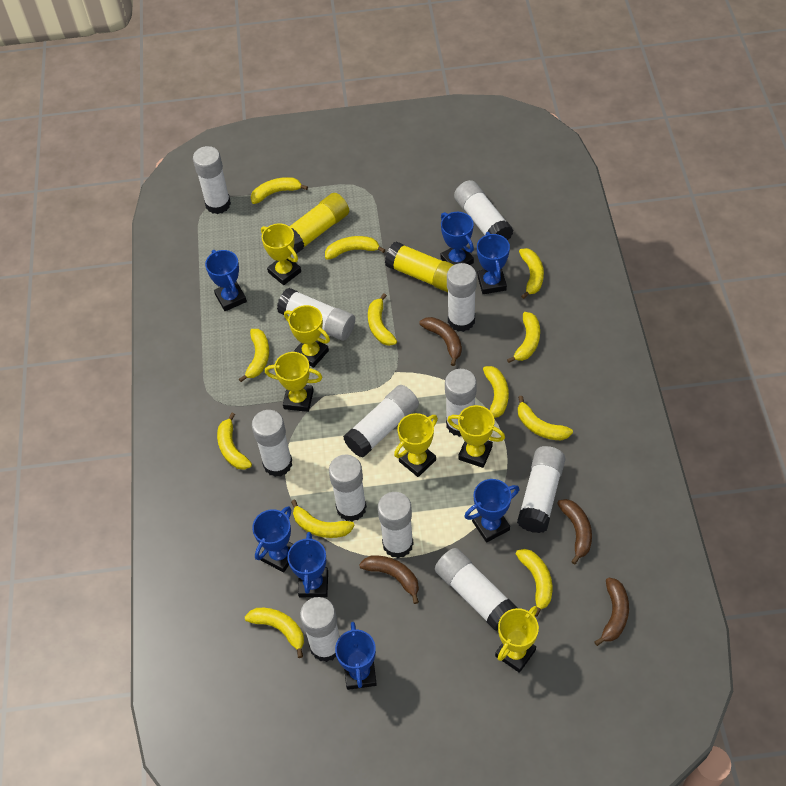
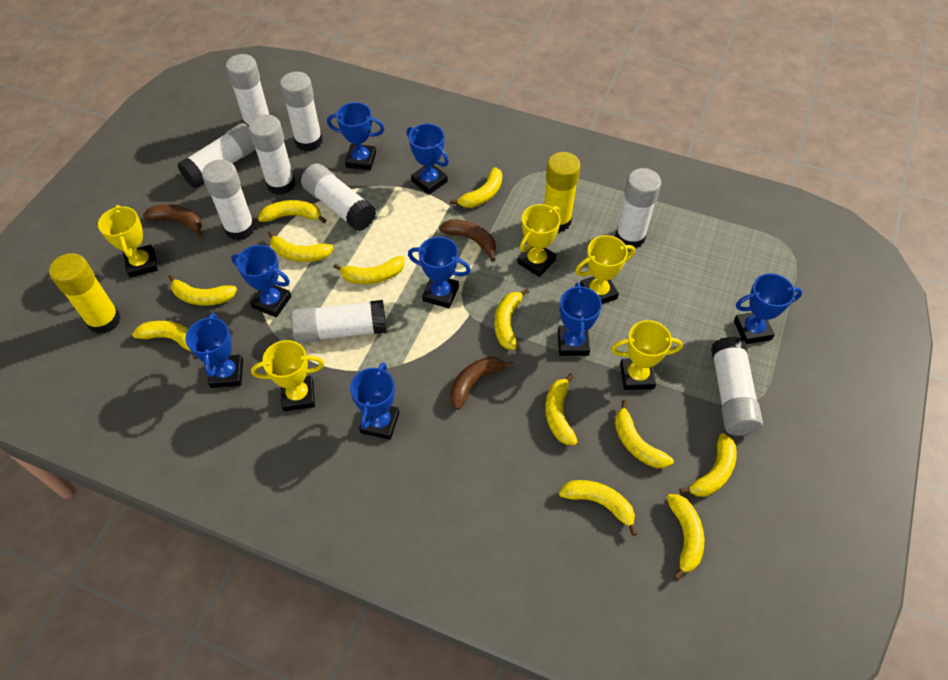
blue trophy: [205,250,247,311] [252,506,293,572] [287,532,328,597] [335,622,377,690] [441,212,474,265] [464,479,519,543] [477,232,510,294] = 7 -> [185,313,243,388] [231,245,292,317] [327,102,385,170] [350,362,400,440] [407,124,449,195] [408,237,471,308] [558,282,602,356] [734,273,802,344] = 8
brown banana: [359,556,419,604] [419,317,462,366] [557,499,592,564] [594,577,629,646] = 4 -> [143,204,202,238] [439,219,496,262] [450,356,513,410] = 3
white glue stick: [193,146,231,214] [252,410,292,477] [277,288,355,341] [300,597,340,662] [329,454,367,521] [343,385,419,458] [378,492,414,558] [435,548,518,631] [445,369,477,437] [447,263,477,332] [454,180,513,240] [517,446,565,533] = 12 -> [178,123,256,188] [202,160,255,241] [226,54,270,127] [248,114,296,195] [280,71,323,151] [291,300,387,343] [301,163,376,231] [615,168,661,249] [711,337,763,436] = 9
yellow trophy: [261,224,301,285] [265,352,322,412] [284,305,330,368] [394,413,438,477] [447,405,505,468] [495,606,539,673] = 6 -> [98,205,158,278] [251,340,324,411] [517,204,561,277] [575,235,635,304] [611,320,683,390] = 5

